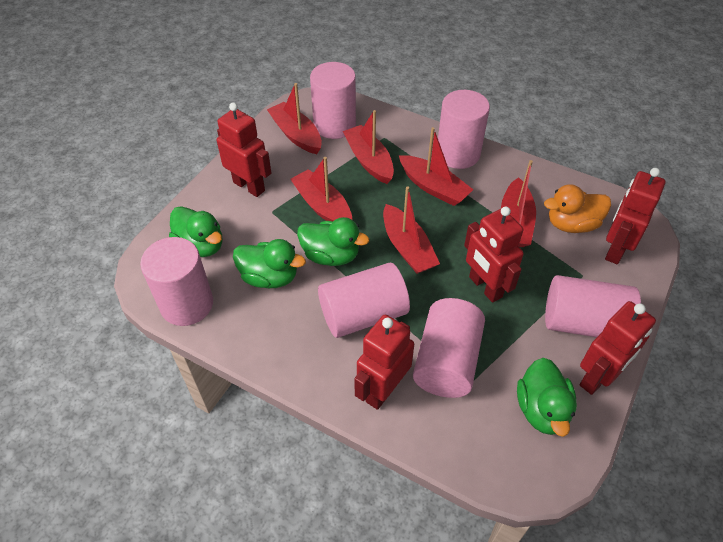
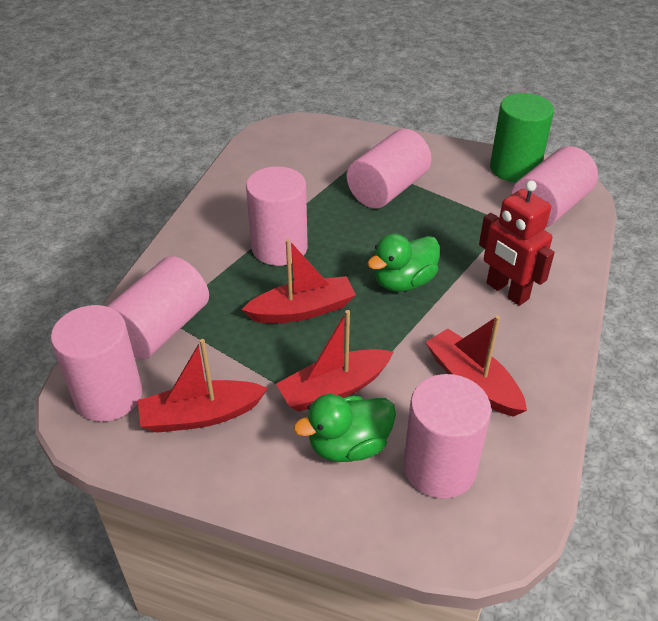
green cylinder: none = 0 -> [490,93,554,182] = 1
green duck: [169,206,223,257] [233,239,306,288] [297,217,369,266] [517,358,577,437] = 4 -> [294,394,396,462] [367,234,440,292] = 2
orange duck: [544,184,611,233] = 1 -> none = 0
red boat: [267,83,322,154] [290,157,352,221] [343,110,394,184] [383,187,440,274] [399,127,473,206] [501,160,536,247] = 6 -> [138,339,268,433] [241,239,356,323] [276,310,394,412] [425,315,527,417] = 4
red robot: [217,102,271,197] [354,315,414,410] [464,207,524,303] [580,301,656,395] [605,168,666,264] = 5 -> [479,180,555,306] = 1

